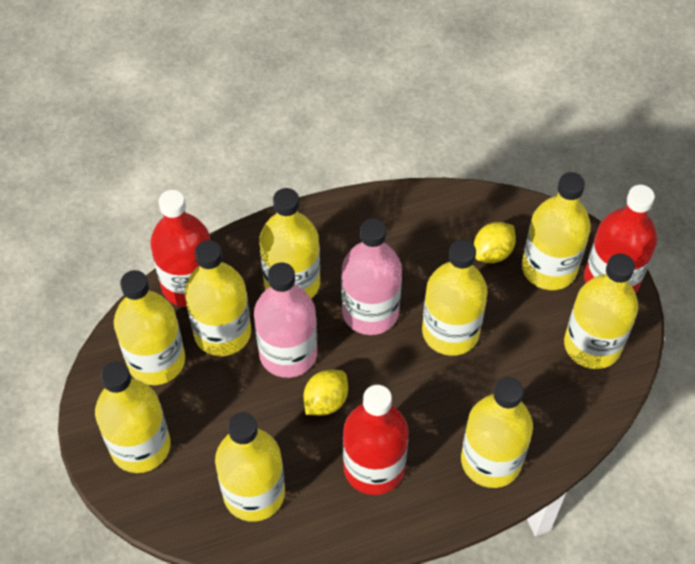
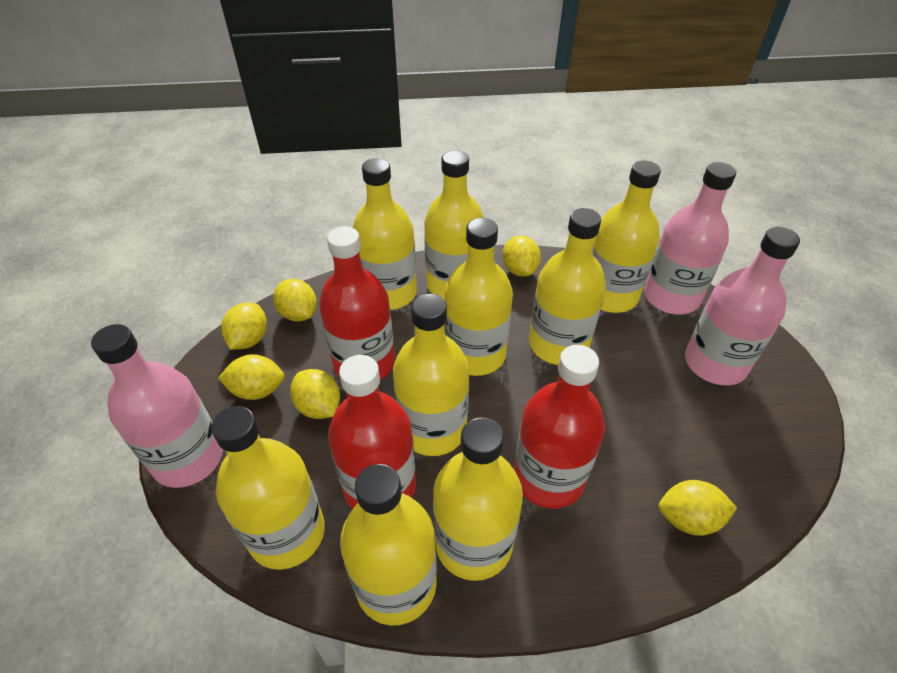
pink bottle: [254,262,317,378] [341,218,402,335] = 2 -> [91,324,223,488] [644,162,736,314] [685,227,800,385] = 3
yellow lemon: [304,370,348,415] [474,222,516,263] = 2 -> [218,354,284,400] [221,303,267,350] [273,279,317,322] [290,369,340,419] [502,236,541,277] [659,480,737,536] = 6

